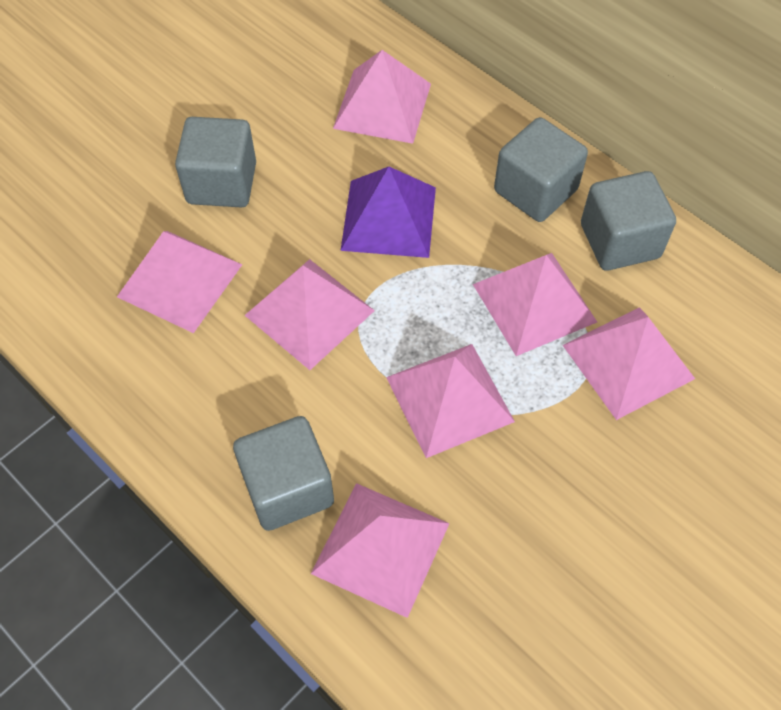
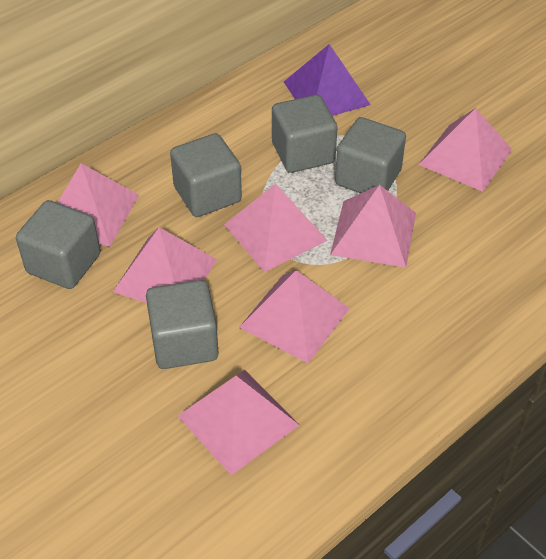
grey cube: [175,117,256,207] [233,416,334,531] [494,117,588,222] [581,171,676,271] = 4 -> [16,200,100,289] [146,280,219,369] [170,133,242,217] [272,95,337,173] [335,117,406,193] = 5

